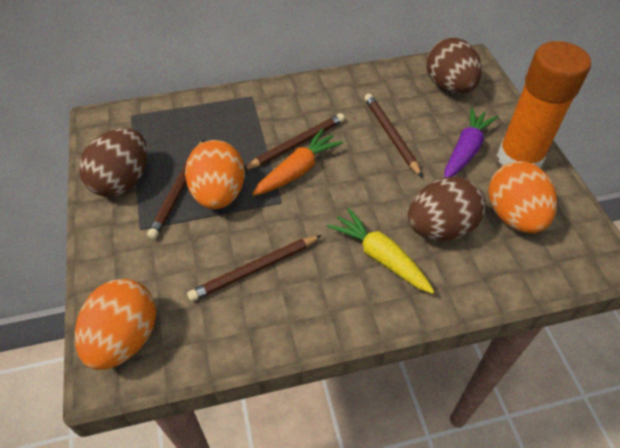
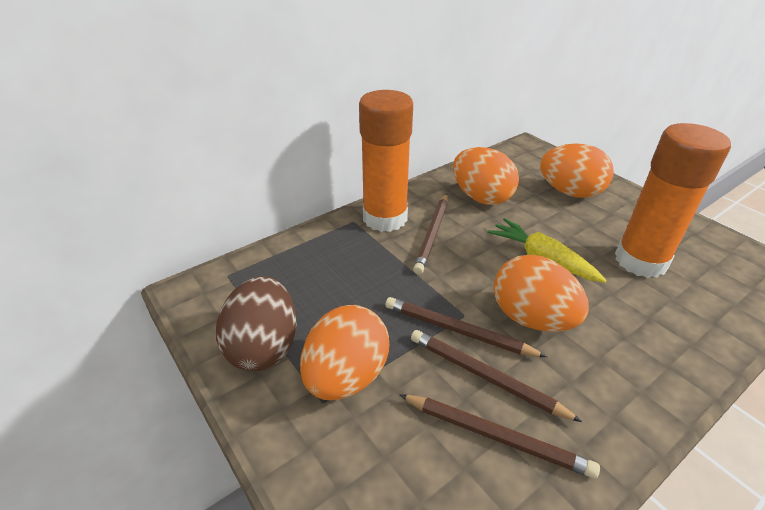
brown egg: [79,128,147,197] [408,177,486,241] [426,38,482,94] = 3 -> [216,276,297,371] = 1
orange carrot: [252,128,343,196] = 1 -> none = 0
orange egg: [75,279,156,370] [185,140,245,209] [488,161,557,233] = 3 -> [300,305,389,400] [453,147,519,205] [494,255,589,332] [540,143,614,198] = 4
orange glue stick: [497,41,591,169] = 1 -> [359,90,413,232] [615,123,731,278] = 2
purple carrot: [444,107,498,178] = 1 -> none = 0

